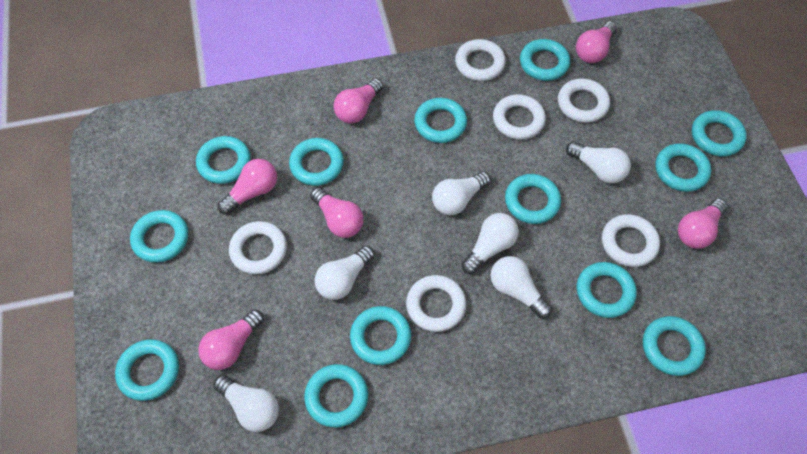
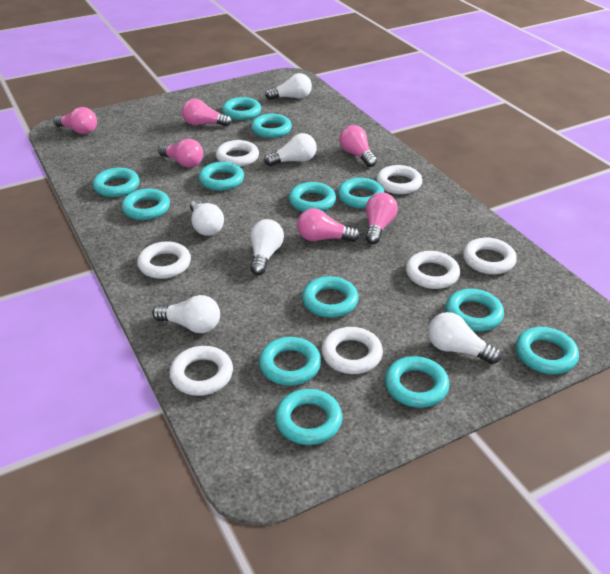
white ring: [229,221,287,274] [406,275,466,332] [455,39,506,81] [493,94,546,140] [558,78,610,123] [602,214,660,267] = 6 -> [137,241,191,279] [169,346,233,396] [216,140,259,167] [321,327,383,374] [376,165,422,194] [406,251,460,289] [463,238,517,274] = 7

